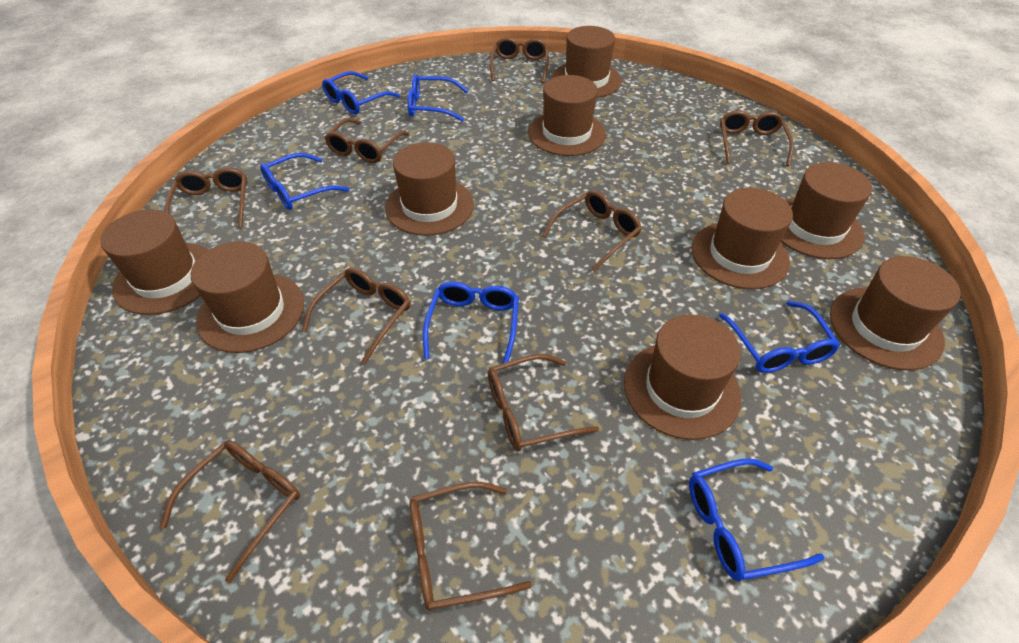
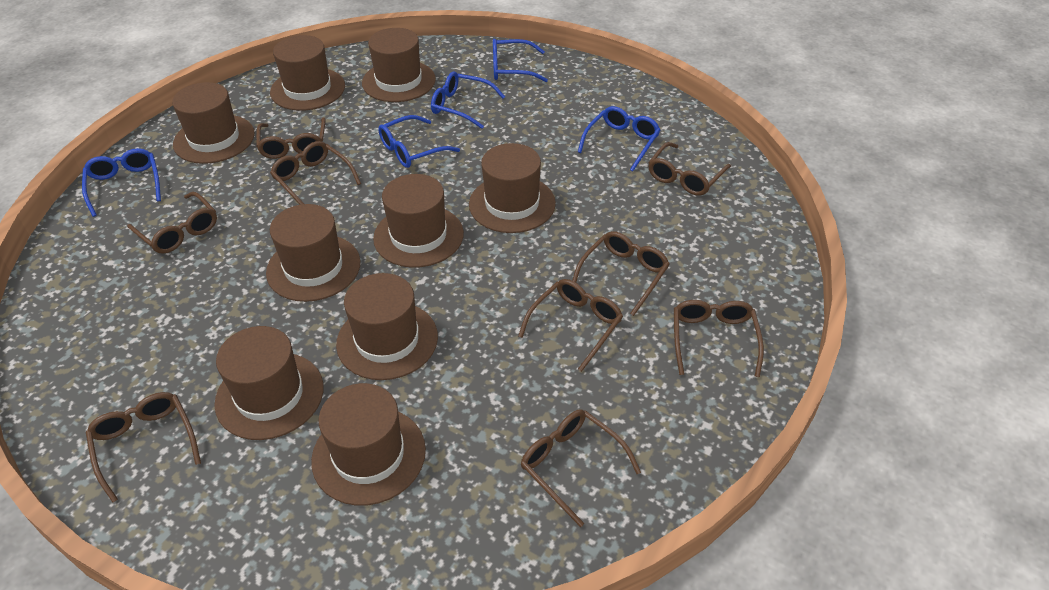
blue glasses: [260,153,349,210] [322,71,400,114] [407,74,469,122] [423,282,519,364] [689,459,824,581] [719,301,840,373] = 6 -> [82,148,161,217] [378,115,460,168] [431,72,505,129] [493,39,548,82] [578,106,660,172] = 5

